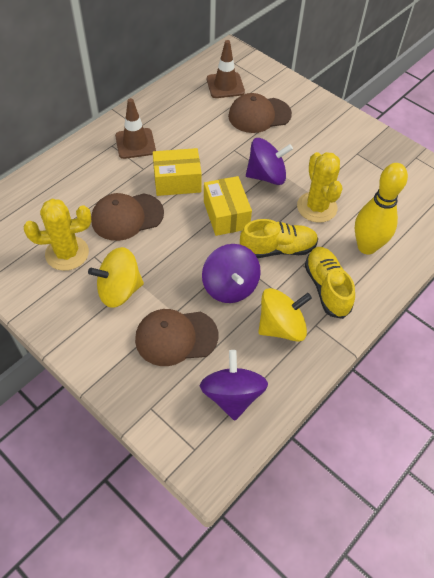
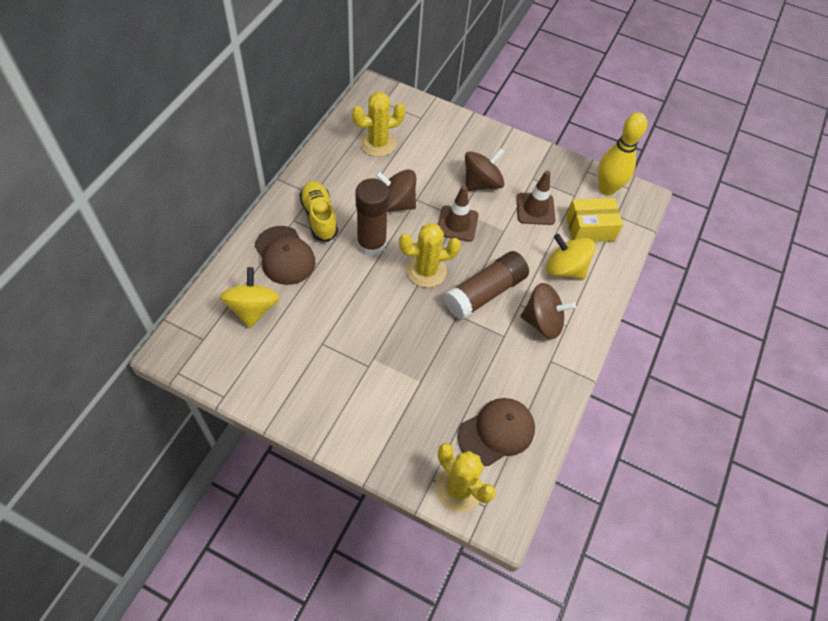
brown cap: [91,193,164,241] [135,309,218,366] [228,93,292,133] = 3 -> [255,226,316,285] [458,398,535,466] = 2
brown glue stick: none = 0 -> [355,179,389,256] [444,251,529,320] = 2
brown spinning top: none = 0 -> [375,169,416,212] [465,148,504,191] [520,283,576,339] = 3
purple spinning top: [200,350,268,420] [202,244,261,303] [246,138,293,185] = 3 -> none = 0
yellow box: [153,148,202,196] [204,176,252,236] = 2 -> [566,198,623,242] = 1
yellow cactus: [24,199,92,271] [297,152,342,223] = 2 -> [352,92,405,157] [399,223,461,288] [435,443,496,513] = 3
yellow shoe: [240,219,318,258] [305,247,355,319] = 2 -> [299,181,338,242] = 1

